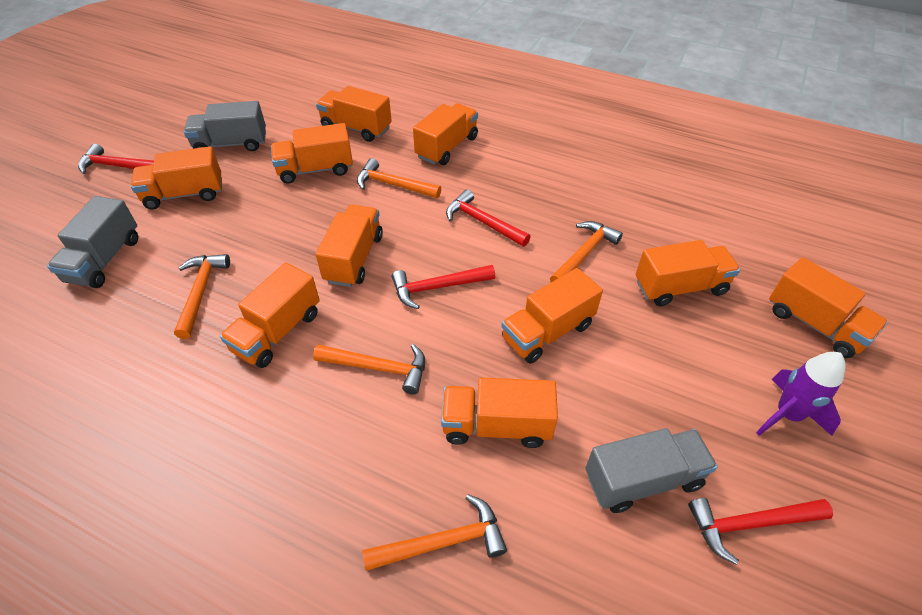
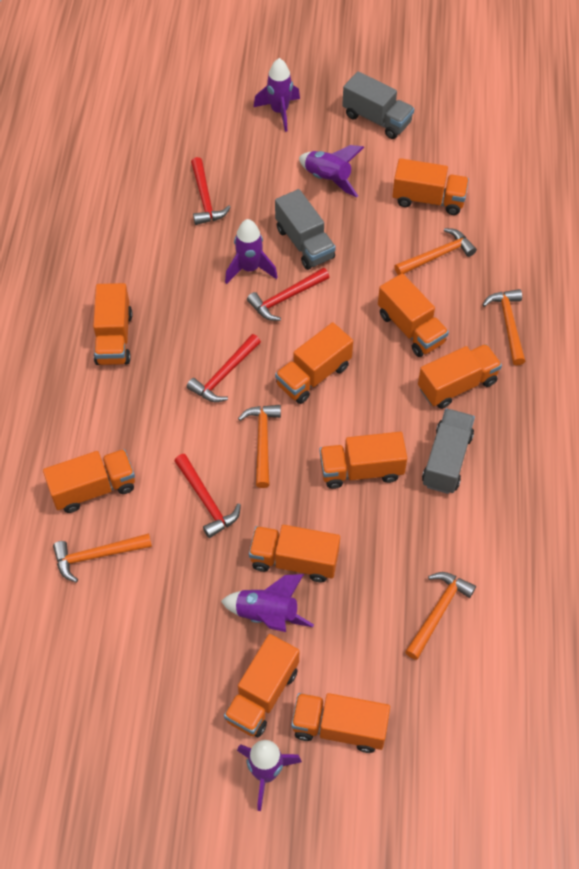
purple rocket: [756,352,846,436] = 1 -> [221,574,314,632] [225,219,278,284] [237,740,302,811] [254,58,300,132] [299,145,364,197] = 5

